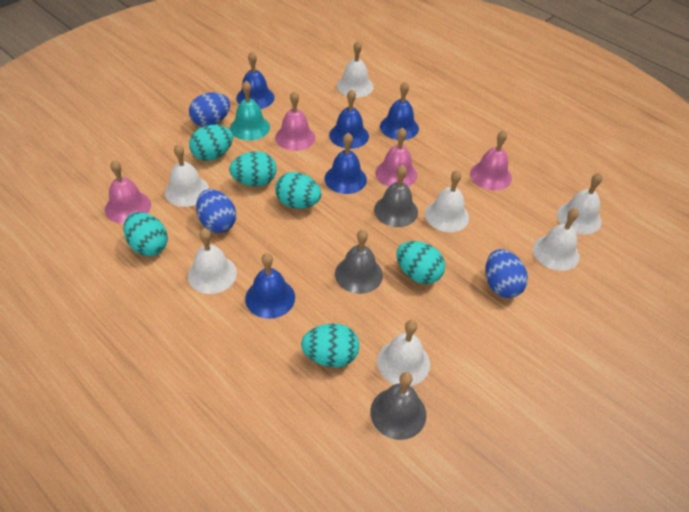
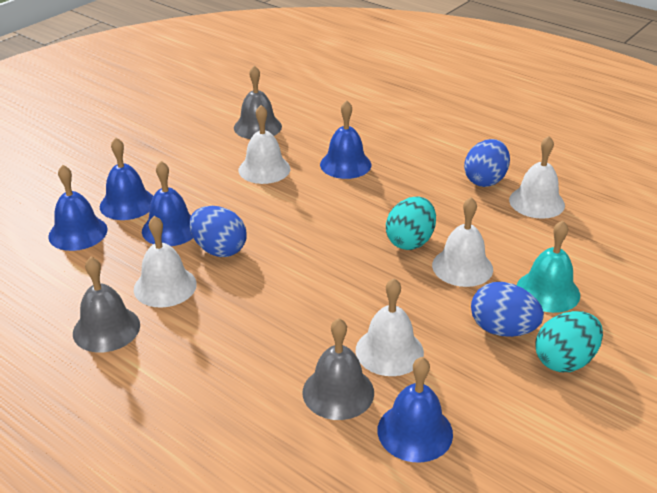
pink bell: [105,160,151,224] [275,91,315,151] [376,128,417,187] [470,130,512,190] = 4 -> none = 0
turquoise egg: [124,212,168,256] [189,125,233,161] [229,151,276,186] [275,172,321,209] [301,324,359,367] [396,241,445,284] = 6 -> [386,196,436,250] [535,311,603,372] = 2
white bell: [165,144,209,207] [188,229,237,294] [337,41,373,98] [377,320,430,386] [425,170,469,232] [533,208,579,271] [557,173,602,234] = 7 -> [134,216,197,308] [239,105,290,184] [356,278,424,376] [432,197,493,287] [509,136,565,219] = 5

